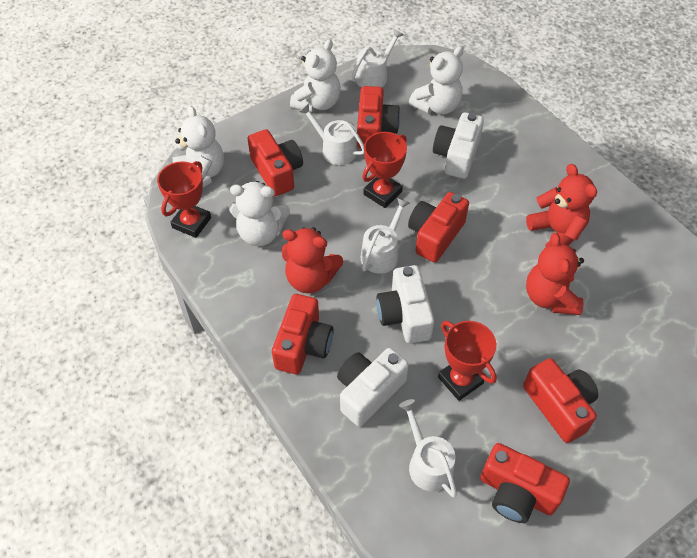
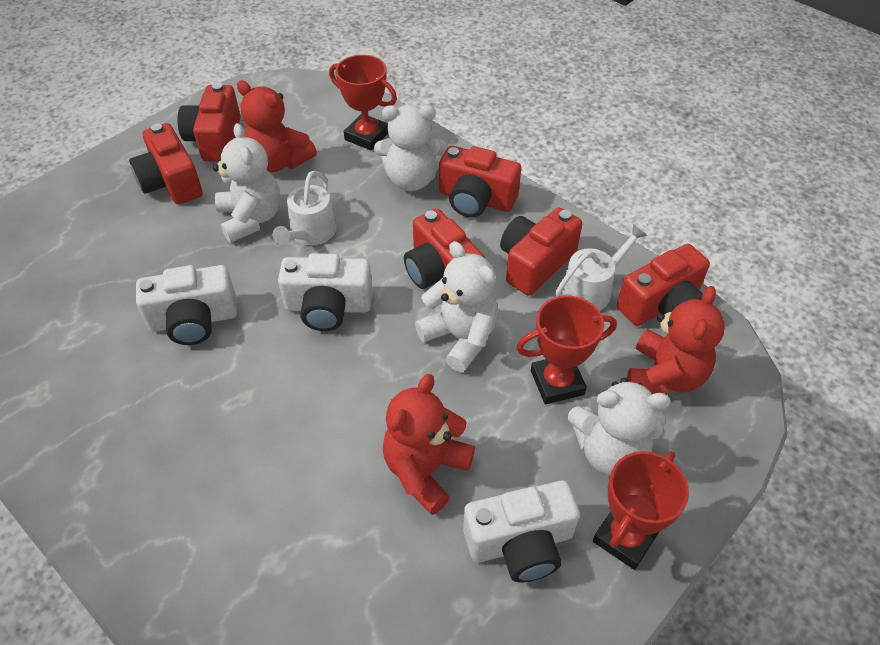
white watering can: [299,103,364,165] [351,29,403,88] [361,198,410,274] [399,399,457,498] = 4 -> [272,171,337,245] [555,224,648,311] = 2

